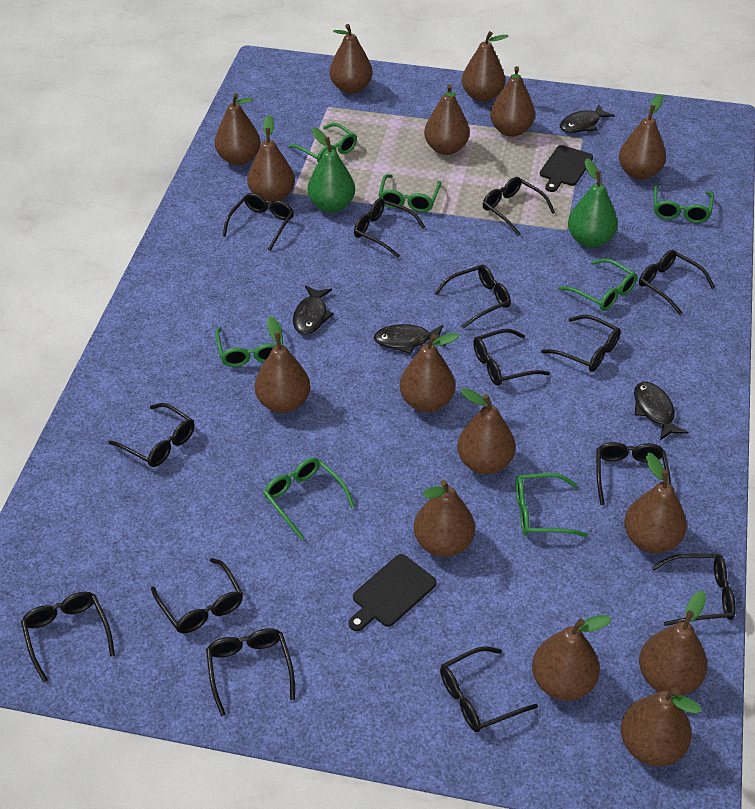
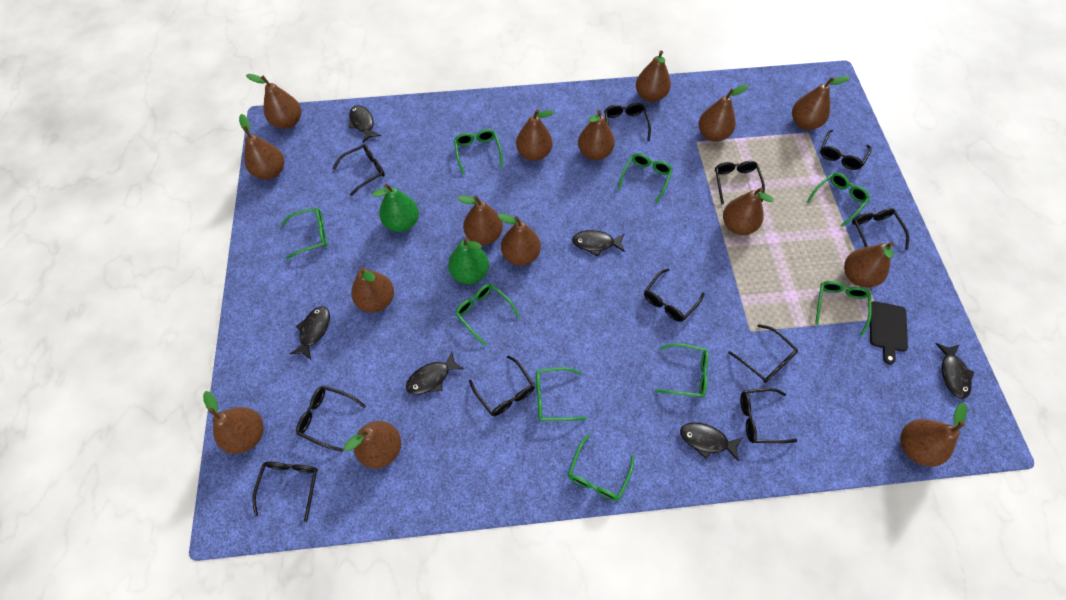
black cutting board: [349,554,437,631] [540,145,593,192] = 2 -> [870,301,908,365] = 1
black fish: [293,285,334,335] [374,324,446,354] [560,104,615,133] [634,382,688,440] = 4 -> [290,306,330,360] [348,105,381,142] [406,351,464,395] [572,230,625,256] [680,422,742,462] [935,343,974,399] = 6
black glasses: [21,592,115,682] [108,403,194,467] [151,558,243,633] [206,628,295,716] [223,193,294,251] [354,198,425,258] [434,265,511,328] [440,646,538,732] [473,329,550,386] [483,177,555,236] [541,315,621,372] [596,442,671,505] [639,250,715,315] [651,554,735,626] = 14 -> [252,462,318,522] [296,386,366,452] [332,144,385,196] [469,356,535,416] [604,103,651,141] [644,269,705,322] [715,161,765,204] [728,324,798,383] [740,388,797,443] [820,130,872,170] [852,208,909,250] = 11
green glasses: [215,321,283,367] [264,458,355,540] [288,123,357,163] [379,174,441,212] [516,473,588,537] [558,259,637,311] [654,185,714,223] = 7 -> [281,208,328,259] [454,129,503,175] [455,284,520,346] [536,367,587,421] [568,435,634,501] [618,153,673,204] [655,343,709,398] [807,173,870,227] [815,281,872,336] = 9

